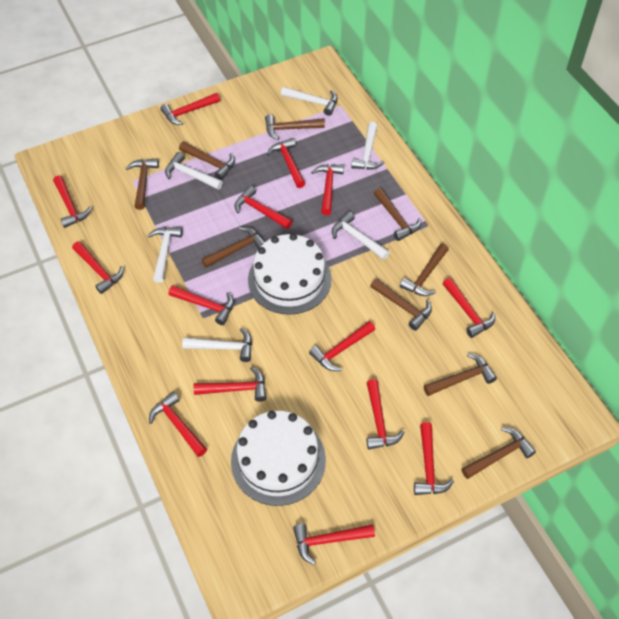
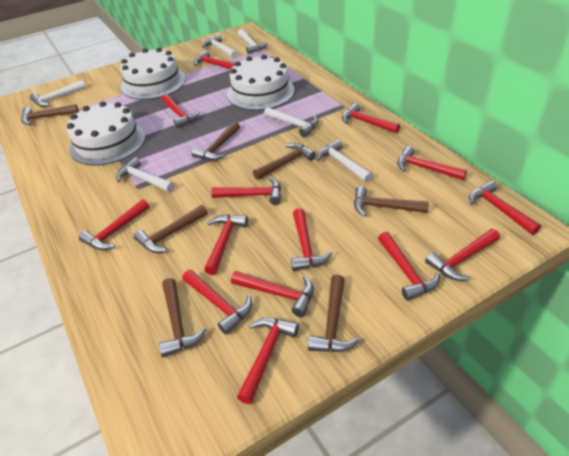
brown hammer: [126,158,159,210] [179,141,235,180] [201,227,265,268] [265,114,325,140] [370,278,432,331] [374,188,421,241] [400,244,449,296] [424,353,497,396] [461,427,536,479] = 9 -> [21,104,79,125] [134,205,208,253] [159,278,206,357] [191,121,240,161] [253,143,316,180] [308,275,359,352] [354,186,429,216] = 7
white cake: [231,411,326,506] [248,233,332,315] = 2 -> [67,101,145,165] [120,48,185,100] [227,55,294,110] = 3

